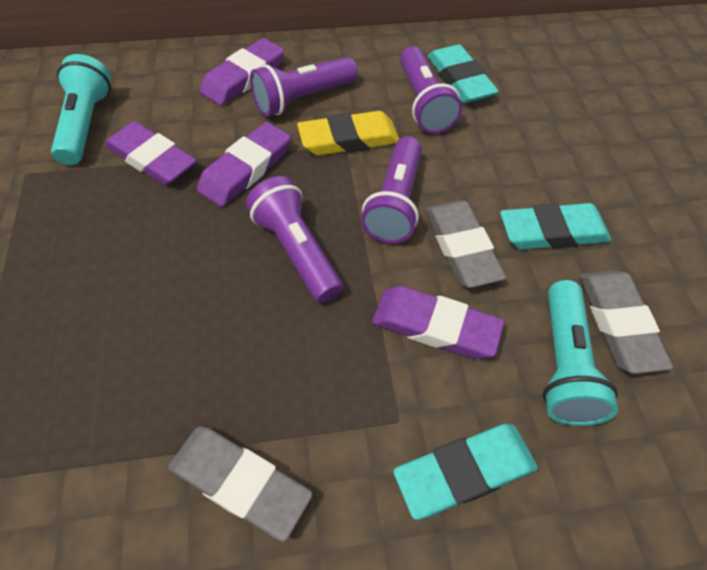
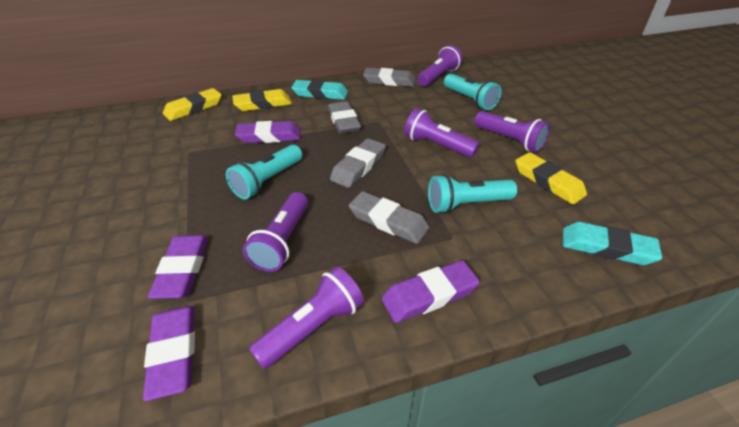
grey eraser: [168,426,313,542] [426,201,506,288] [580,270,673,374] = 3 -> [328,101,361,134] [330,138,386,188] [349,191,429,244] [363,68,415,87] = 4
purple flashlight: [246,176,343,303] [250,57,358,117] [361,136,422,244] [400,46,463,134] = 4 -> [243,192,308,272] [249,267,364,369] [404,108,479,157] [417,45,463,86] [475,111,550,153] = 5
turquoise eraser: [393,424,538,520] [428,44,499,103] [500,203,611,250] = 3 -> [291,80,348,100] [563,222,662,265] = 2
turquoise flashlight: [51,54,111,165] [543,280,618,426] = 2 -> [226,145,302,200] [428,174,517,214] [444,74,502,110] = 3
yellow eraser: [297,111,399,156] = 1 -> [163,88,221,121] [232,89,292,111] [516,152,587,205] = 3

